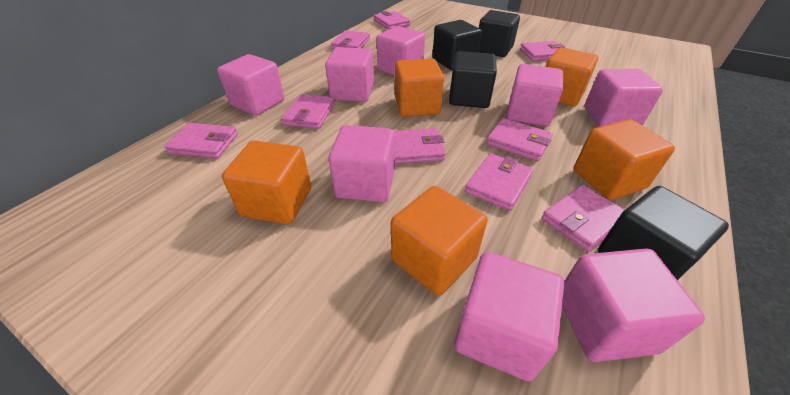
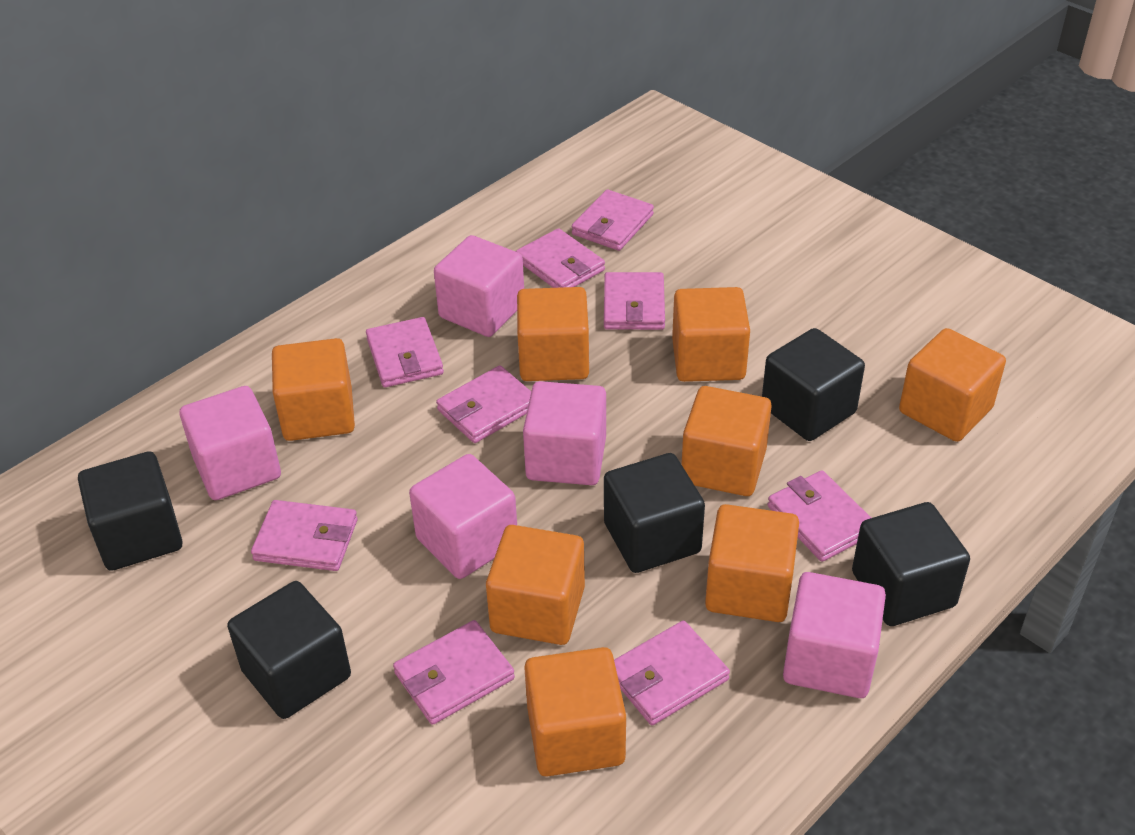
black cube: [432,20,482,70] [449,51,497,108] [479,10,520,57] [598,186,729,280] = 4 -> [78,451,183,571] [227,581,351,719] [604,453,705,573] [762,328,865,441] [852,502,970,626] = 5
orange cube: [222,140,311,224] [391,186,488,296] [395,59,444,117] [546,47,599,107] [573,119,675,200] = 5 -> [272,338,355,441] [486,525,585,645] [517,287,589,381] [524,647,626,776] [672,287,750,382] [681,386,772,496] [705,504,799,622] [899,328,1006,442] = 8
pink cube: [217,54,285,116] [325,47,374,102] [329,125,395,202] [377,26,425,76] [454,252,564,381] [506,64,563,126] [562,249,705,362] [584,69,663,127] = 8 -> [180,386,281,500] [409,454,517,579] [434,235,524,337] [523,381,606,485] [783,572,886,698] = 5

